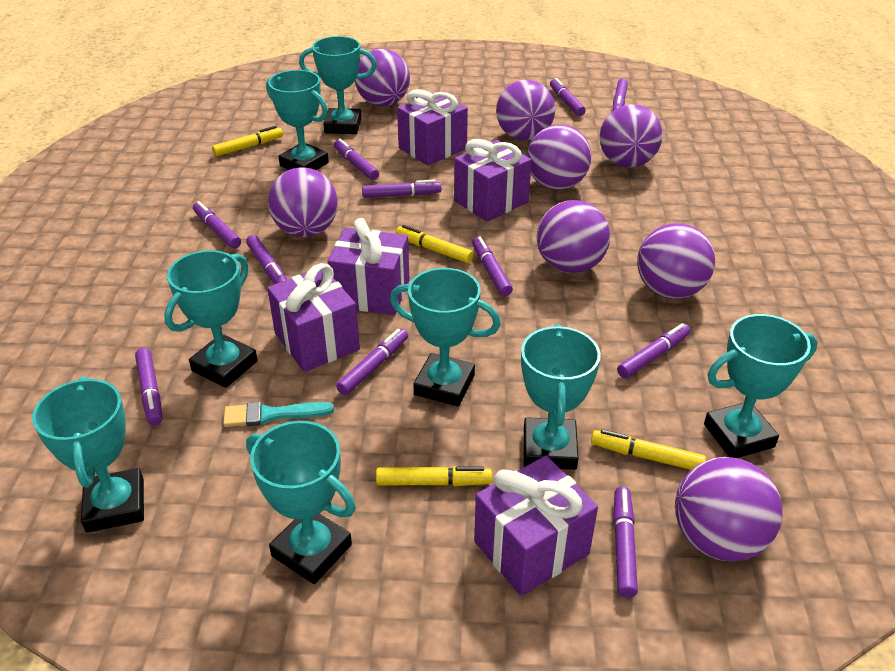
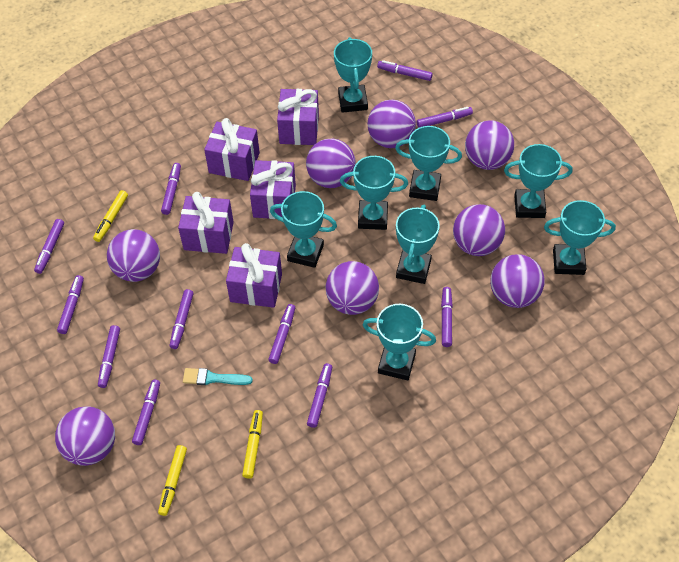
yellow marker: [212,126,283,156] [376,466,492,486] [396,225,473,263] [591,429,706,470] = 4 -> [93,190,128,242] [158,445,187,516] [242,410,263,479] = 3

